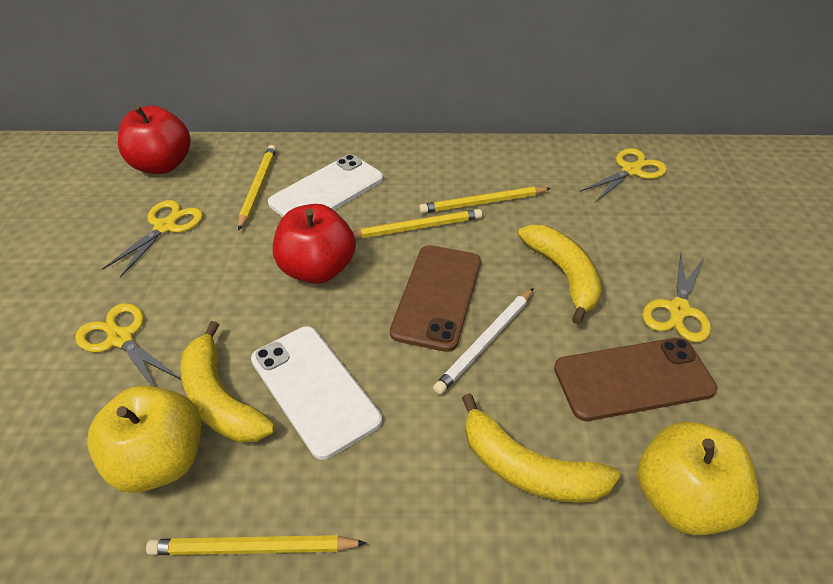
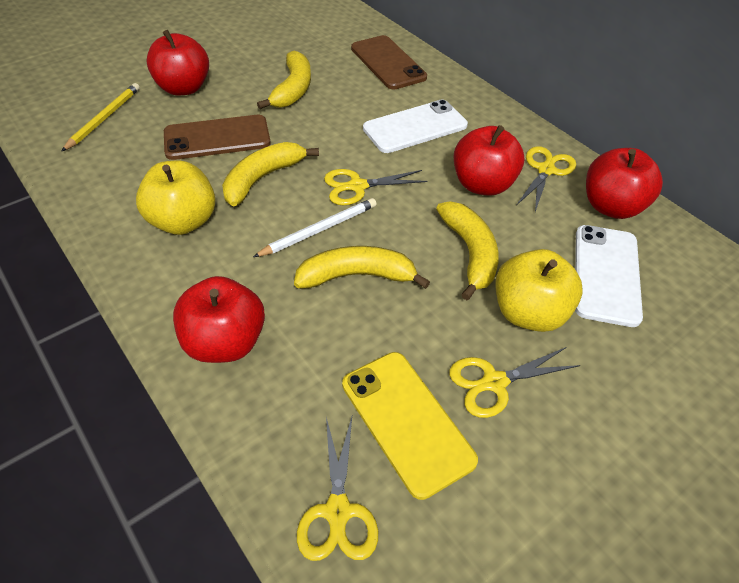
red apple: [118,105,191,174] [273,204,356,284] = 2 -> [146,30,209,95] [173,276,265,363] [454,125,524,196] [586,148,663,219] = 4
yellow banana: [181,321,275,443] [462,393,620,503] [518,225,602,325] = 3 -> [222,142,319,206] [257,51,311,109] [294,246,430,289] [436,201,499,300] = 4
yellow pencil: [146,535,366,555] [238,145,276,231] [353,209,482,238] [419,186,551,213] = 4 -> [61,83,140,152] = 1
yellow phone: none = 0 -> [342,352,478,500] = 1

